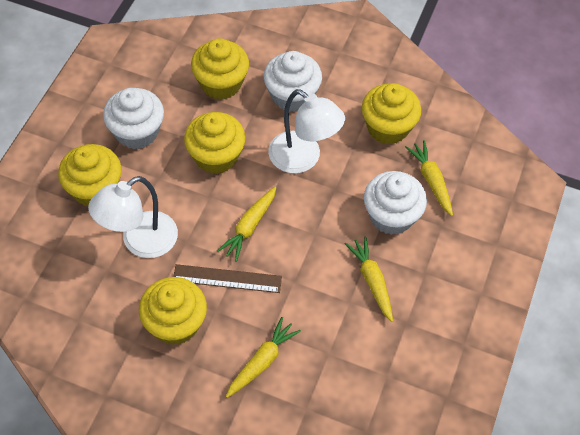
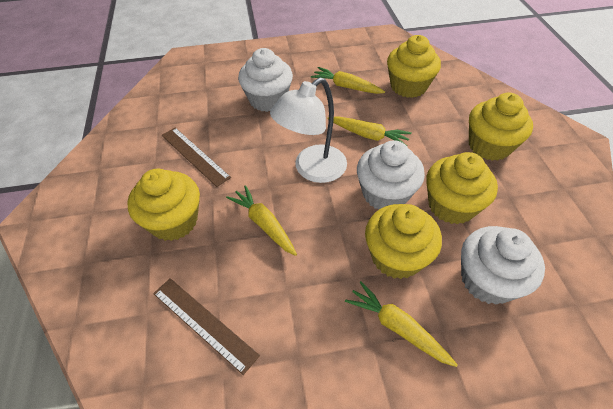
brown ruler: [173,264,282,293] = 1 -> [153,278,260,375] [161,127,231,187] = 2
white lamp: [88,176,178,258] [268,89,345,173] = 2 -> [270,77,347,183] = 1

